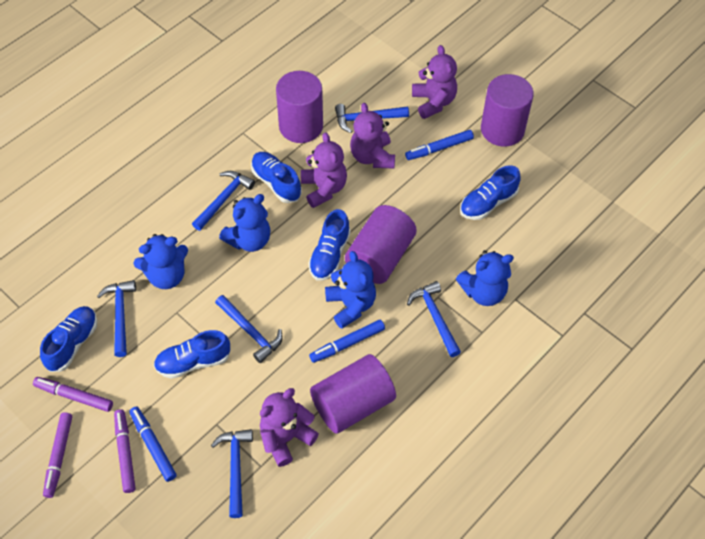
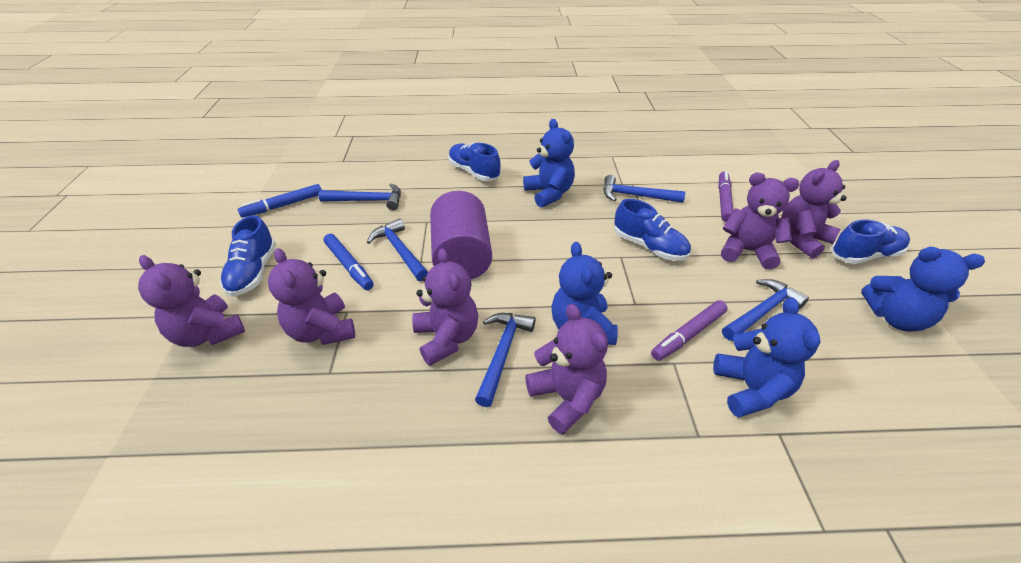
blue hammer: [97,280,136,357] [192,171,255,231] [211,429,253,518] [215,295,283,363] [335,104,409,133] [407,281,461,357] = 6 -> [318,184,401,210] [367,218,428,281] [475,313,536,407] [603,175,685,203] [722,279,809,341] = 5
blue marker: [129,407,177,482] [309,320,385,363] [405,130,474,160] = 3 -> [238,184,322,217] [324,234,374,290] = 2
blue shoe: [40,306,97,372] [153,330,231,379] [251,152,302,203] [308,209,351,281] [460,165,521,220] = 5 -> [220,215,276,297] [448,143,501,181] [614,199,691,261] [831,220,910,264] = 4
purple cylinder: [276,71,323,143] [310,354,396,434] [345,205,417,284] [481,74,534,147] = 4 -> [430,191,492,279] = 1
purple marker: [33,377,113,412] [43,412,72,498] [114,409,136,493] = 3 -> [651,300,728,361] [718,171,733,222] = 2
purple teddy bear: [260,388,319,467] [301,132,347,208] [350,103,395,168] [412,45,457,119] = 4 -> [138,255,245,347] [268,248,355,345] [412,248,478,366] [525,304,608,434] [721,172,800,269] [781,160,847,259] = 6

